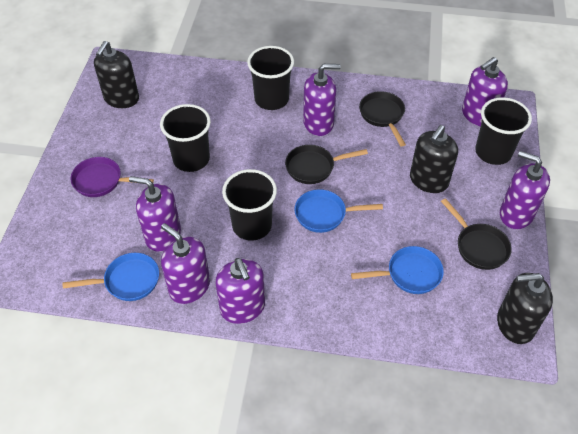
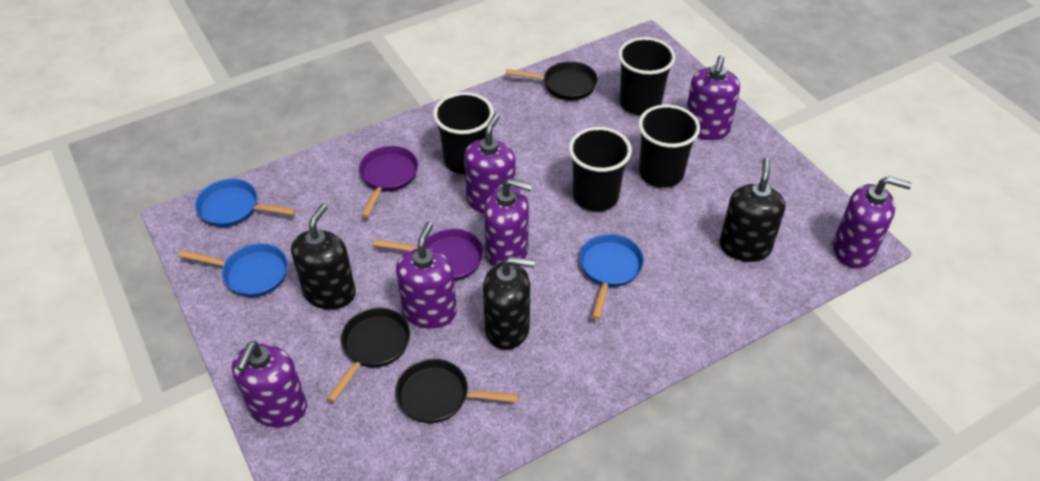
purple pan: [70,157,154,197] = 1 -> [359,146,418,218] [374,228,483,281] = 2

